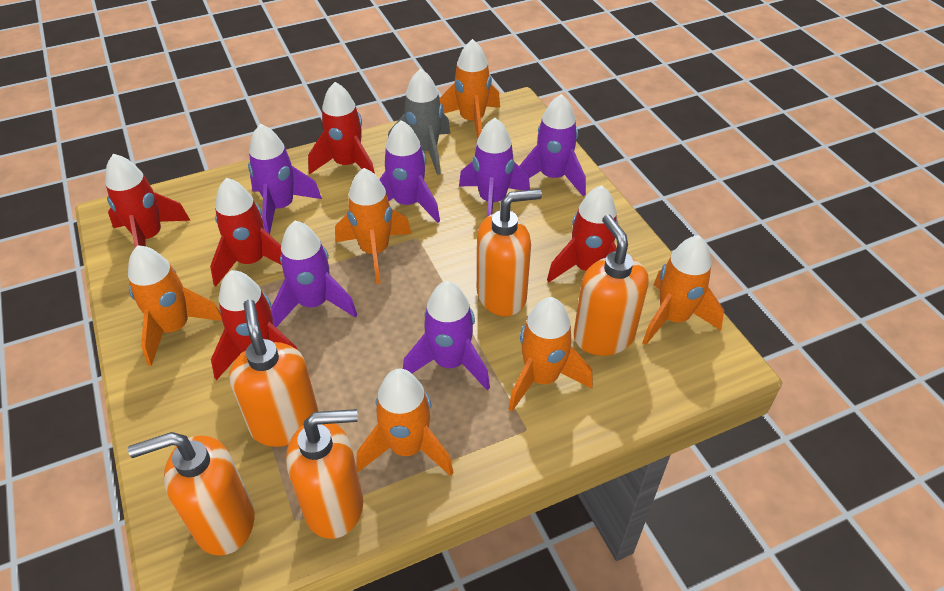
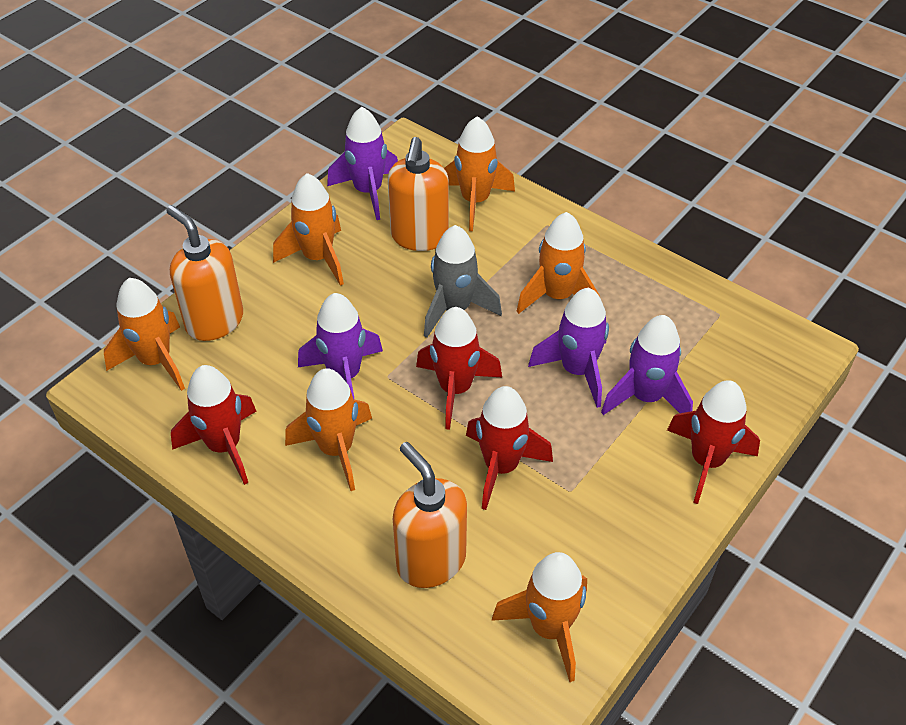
orange soap dispenser: [128,432,254,556] [229,300,319,447] [286,409,363,539] [477,189,542,316] [574,214,649,356] = 5 -> [166,205,243,341] [388,137,449,251] [393,442,467,588] = 3
purple rocket: [248,124,322,235] [271,221,357,327] [379,120,440,223] [403,281,490,390] [459,118,530,217] [519,94,586,197] = 6 -> [298,293,383,400] [327,107,398,220] [528,288,609,408] [601,315,693,415] = 4
red rocket: [105,154,191,248] [210,178,282,286] [211,270,298,380] [308,82,375,174] [547,185,618,283] = 5 -> [171,365,256,485] [416,307,502,430] [466,386,553,510] [667,380,760,504] = 4

